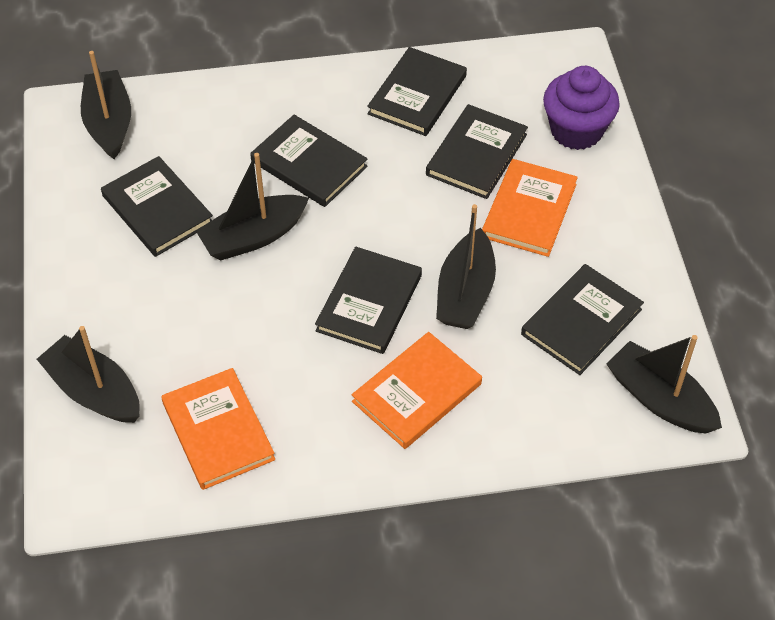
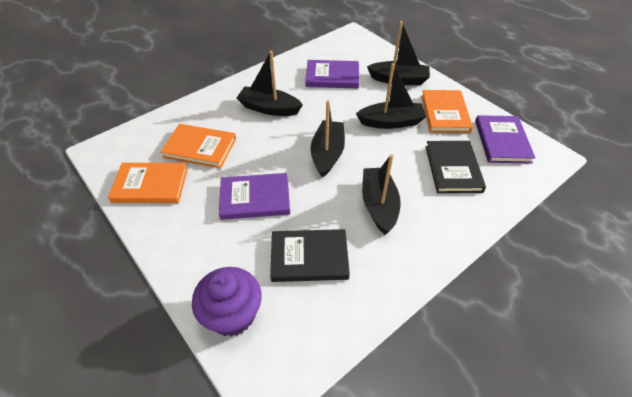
black book: [101,156,213,257] [250,115,368,207] [315,247,422,354] [367,47,467,136] [426,104,528,199] [521,264,644,375] = 6 -> [270,229,350,282] [426,141,486,193] = 2
purple book: none = 0 -> [219,173,290,220] [305,60,359,88] [475,115,535,164] = 3

